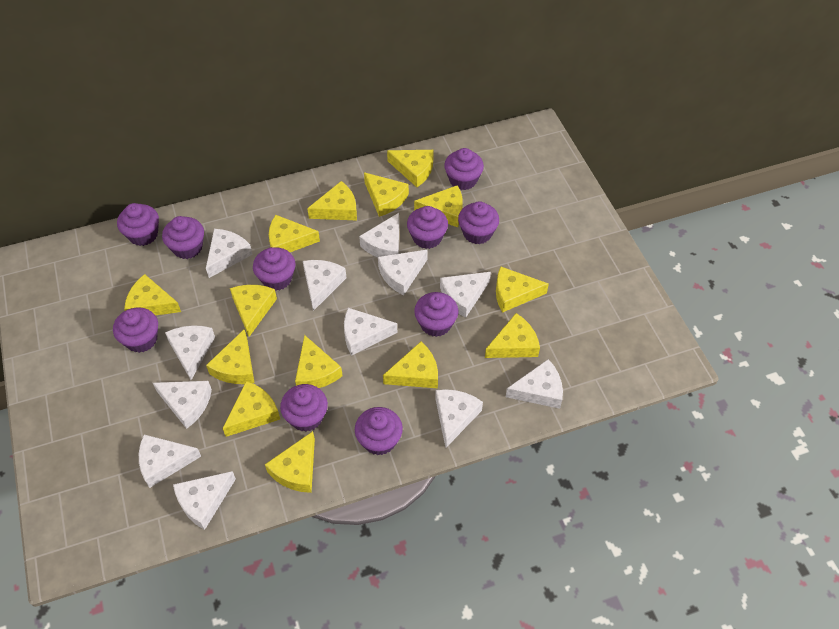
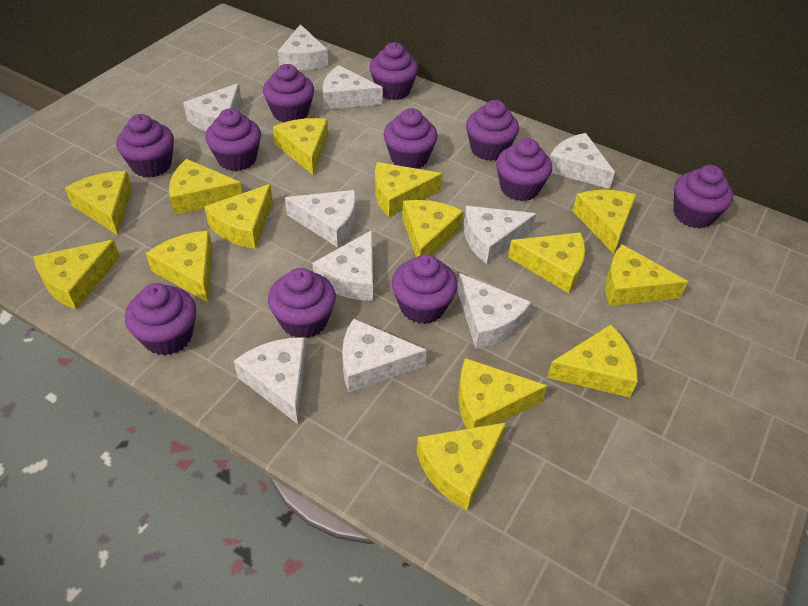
purple cupcake: [113,307,158,353] [117,203,159,246] [162,216,204,259] [253,247,296,291] [280,384,328,432] [355,407,403,455] [407,206,448,249] [414,292,458,337] [444,148,484,190] [458,201,499,244] = 10 -> [116,114,174,178] [125,283,196,356] [205,108,261,171] [263,64,314,123] [268,268,336,338] [370,42,418,100] [384,108,438,169] [392,254,458,324] [466,100,519,161] [496,138,552,201] [674,165,733,229] = 11
white cheese: [139,434,201,488] [153,381,212,429] [165,325,215,380] [173,471,236,530] [206,229,253,278] [303,260,346,311] [344,308,397,356] [359,213,399,257] [378,249,428,295] [435,389,483,448] [440,272,491,318] [506,359,563,409] = 12 -> [183,83,241,131] [234,337,306,424] [278,24,328,70] [285,190,356,247] [313,230,373,301] [323,65,383,110] [342,319,427,393] [457,273,531,349] [464,206,536,264] [550,133,615,189] = 10

